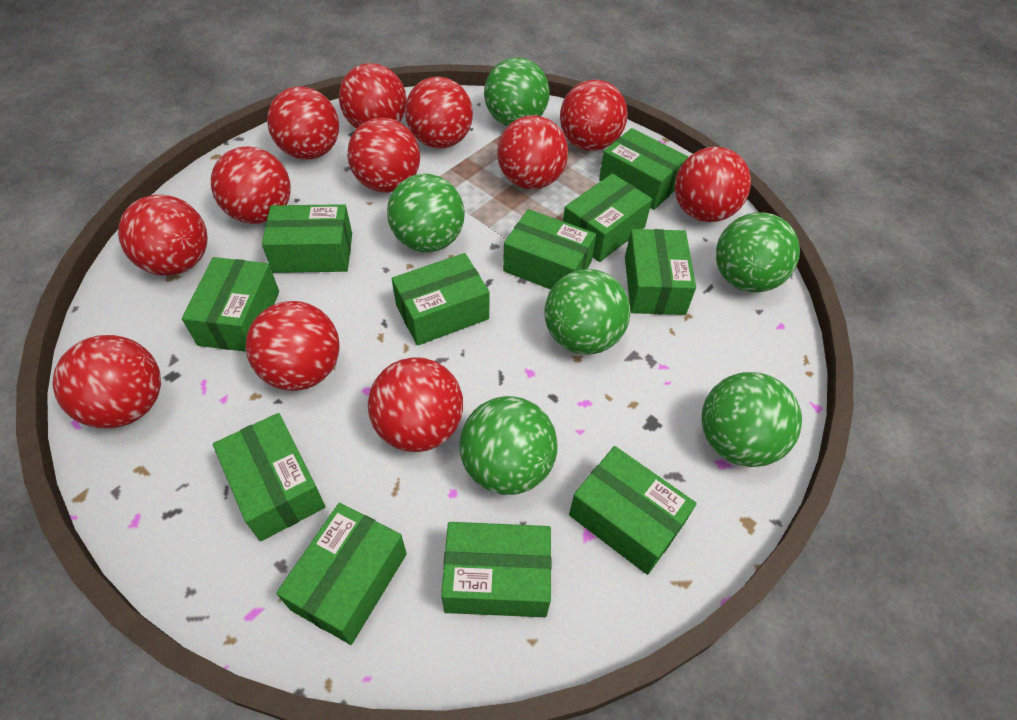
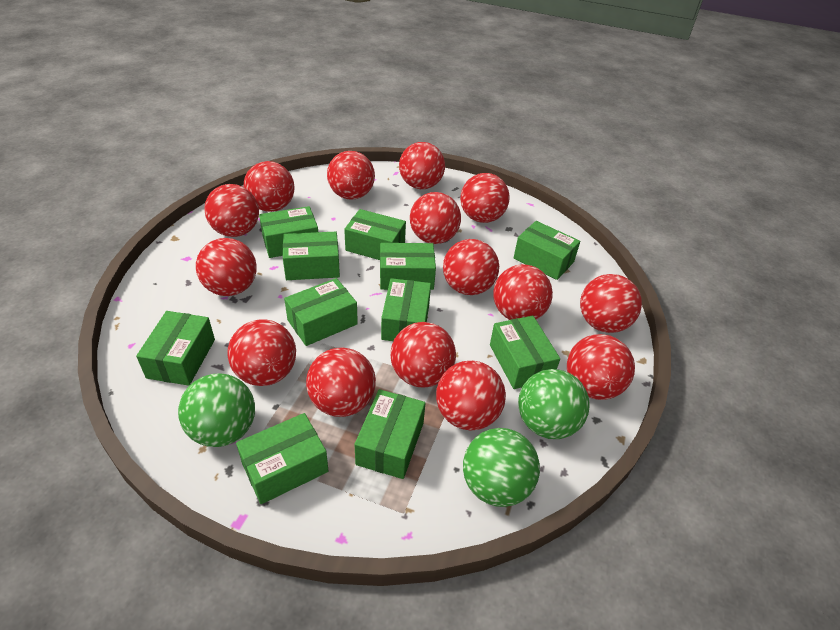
green ball: [387,174,465,252] [459,396,558,495] [484,57,549,126] [544,269,630,355] [701,372,802,467] [716,212,800,292] = 6 -> [178,373,255,447] [463,428,540,507] [518,369,590,439] = 3
red ball: [52,335,161,428] [118,194,208,276] [211,146,291,224] [246,301,340,391] [267,86,339,160] [339,63,407,129] [347,118,420,193] [368,357,463,452] [405,77,473,148] [497,115,568,189] [560,80,628,151] [675,146,751,222] = 12 -> [196,238,257,296] [204,184,259,237] [227,319,296,386] [244,161,295,212] [306,347,376,417] [327,151,375,200] [391,322,456,387] [399,142,445,189] [410,192,461,244] [436,361,506,431] [443,239,499,295] [460,173,510,223] [493,264,553,320] [567,334,635,400] [580,274,642,333] = 15

